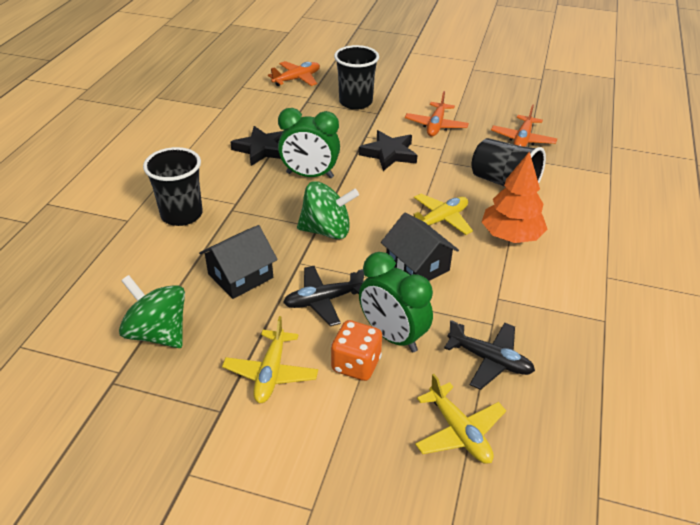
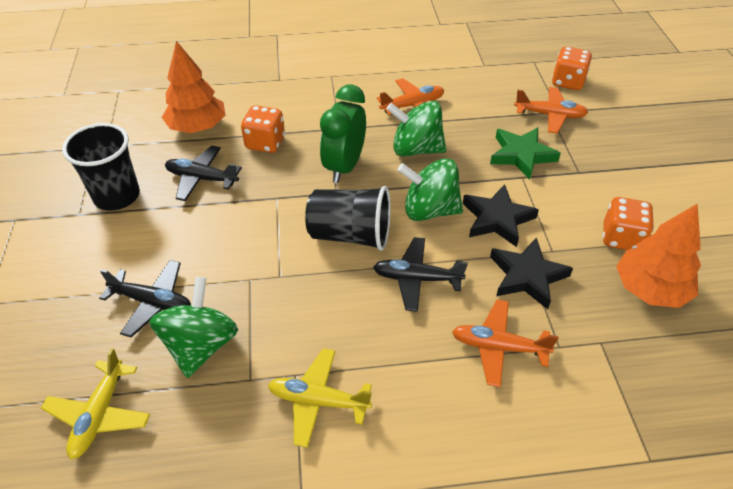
black cup: [143,147,203,226] [334,45,379,110] [472,138,546,187] = 3 -> [62,123,140,211] [305,186,391,251] = 2
black house: [199,225,278,299] [381,213,459,281] = 2 -> none = 0
black plane: [283,266,364,326] [444,320,535,390] = 2 -> [99,260,191,337] [165,146,242,201] [373,237,468,312] = 3
green clock: [278,108,340,178] [359,252,433,352] = 2 -> [320,85,366,183] = 1
green spinning top: [119,275,185,348] [297,181,359,239] = 2 -> [149,277,238,378] [386,101,446,157] [398,158,463,221] = 3
green star: none = 0 -> [490,127,561,180] = 1
orange dice: [331,320,382,381] = 1 -> [241,105,285,153] [552,47,592,90] [603,197,654,250] = 3
orange tree: [482,151,547,243] = 1 -> [162,41,225,133] [616,204,701,308] = 2
yellow plane: [222,316,318,403] [414,194,473,235] [415,374,506,464] = 3 -> [41,348,150,459] [268,348,372,448] = 2

